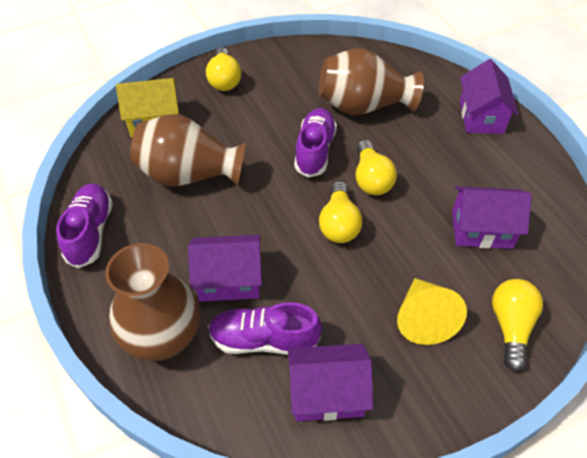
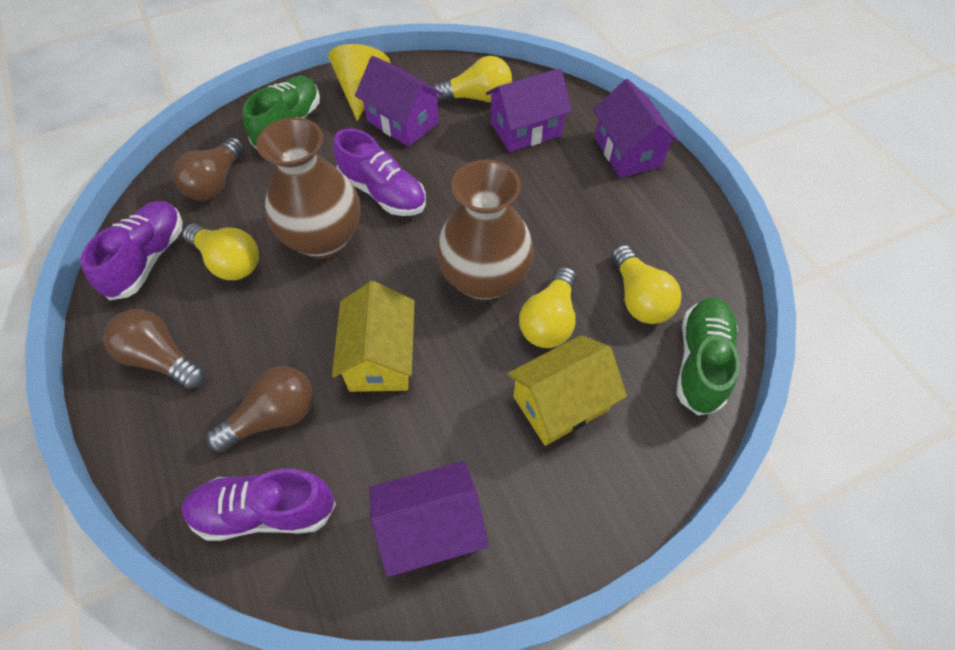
brown light bulb: none = 0 -> [103,309,205,390] [173,137,245,201] [206,366,313,452] = 3
brown vase: [105,243,200,361] [130,114,246,186] [319,48,424,115] = 3 -> [256,117,360,259] [436,159,534,301] = 2
green shoe: none = 0 -> [243,76,320,149] [676,298,740,416] = 2
yellow house: [116,78,179,137] = 1 -> [332,281,415,392] [507,335,627,446] = 2

